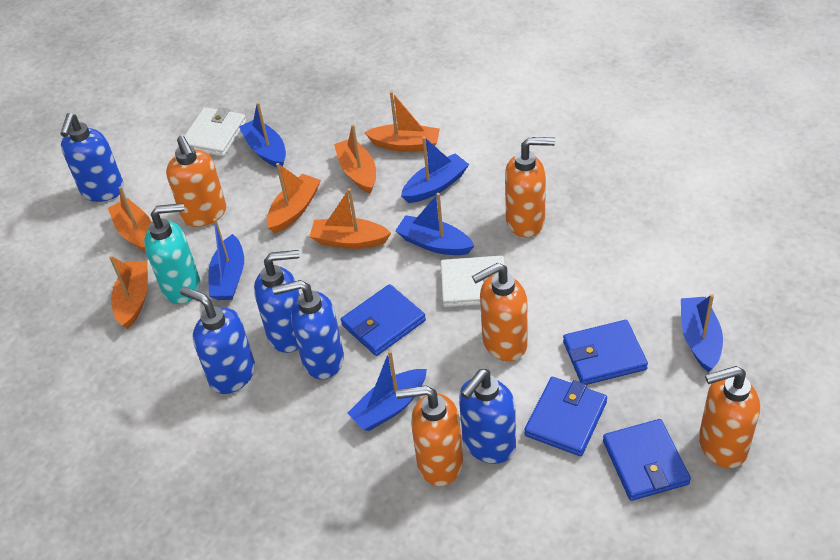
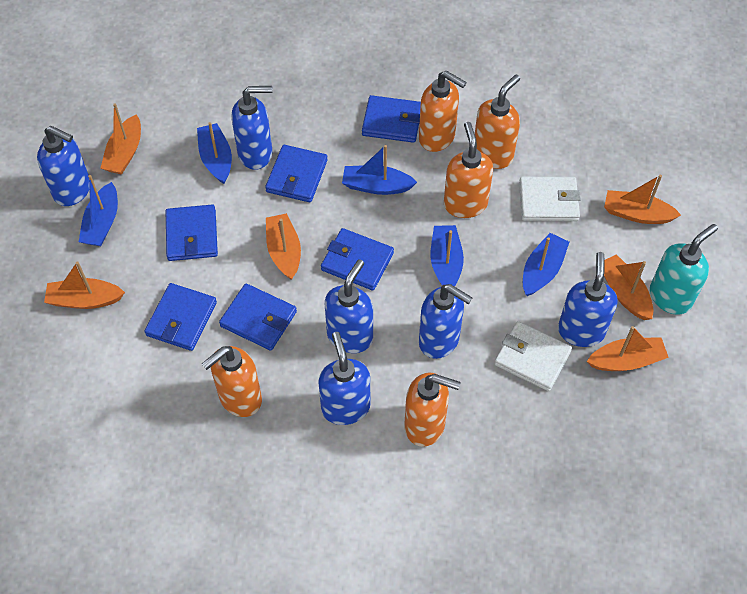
blue boat: [208,218,244,300] [239,102,286,167] [347,350,427,431] [395,193,475,255] [401,137,469,203] [681,294,723,372] = 6 -> [79,175,118,246] [197,122,232,184] [342,145,417,195] [431,225,464,286] [523,233,569,296] = 5
blue soap dispenser: [60,113,124,202] [180,287,255,394] [254,250,300,353] [273,280,344,379] [459,369,516,464] = 5 -> [37,126,89,206] [232,86,273,170] [318,332,370,425] [325,259,373,353] [419,284,472,359] [558,252,618,347] = 6
blue wallet: [341,284,426,356] [524,377,607,456] [563,320,648,385] [603,419,691,501] = 4 -> [144,283,217,351] [166,205,218,261] [219,284,297,351] [265,145,328,203] [321,228,394,291] [362,95,421,143] = 6

